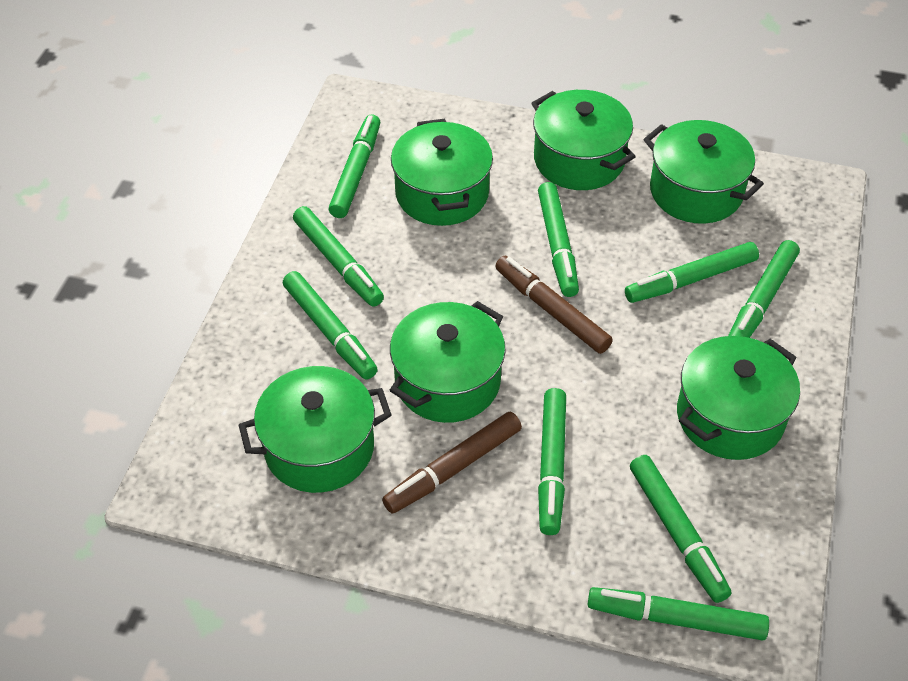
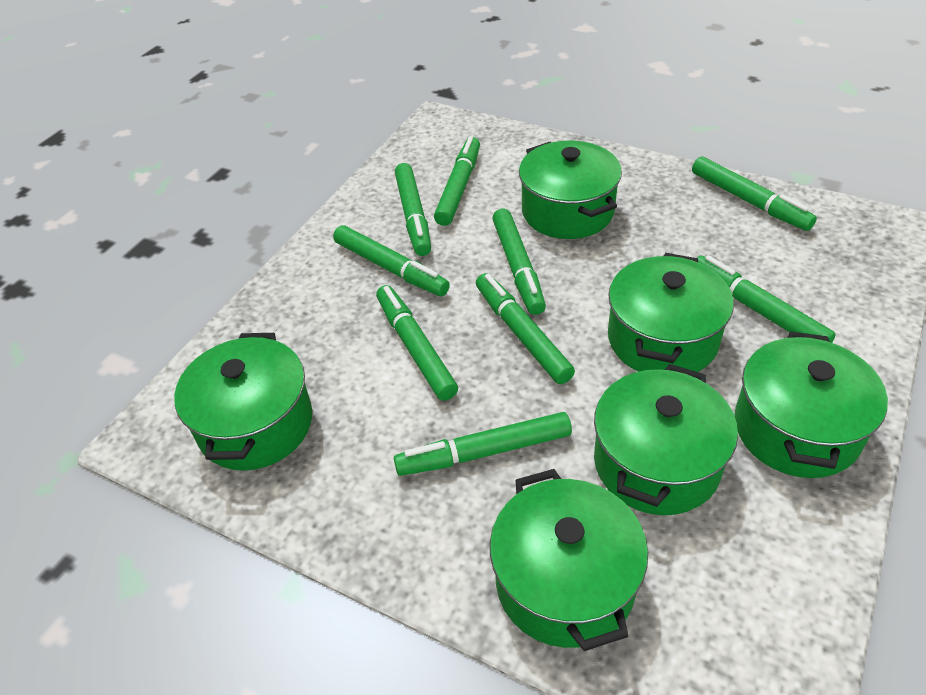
brown marker: [382,412,522,513] [495,256,613,354] = 2 -> none = 0

